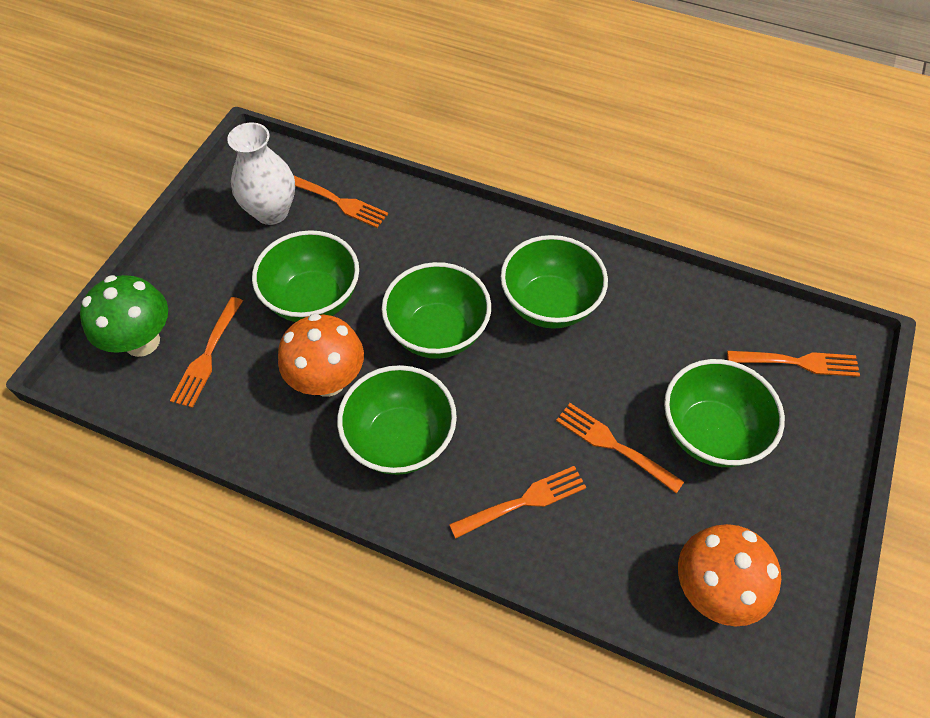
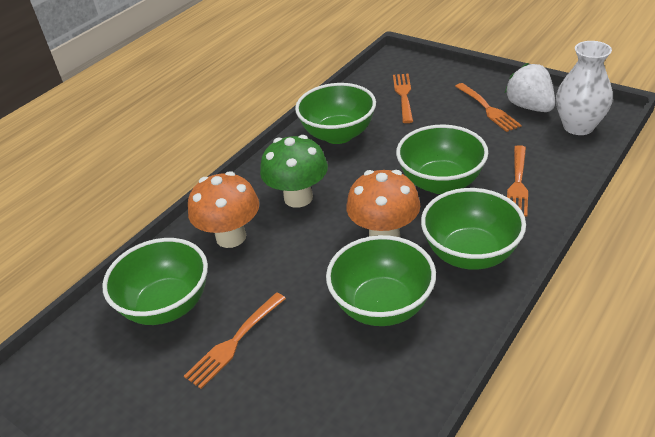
orange fork: [170,297,243,408] [294,176,388,228] [449,466,587,539] [556,403,684,493] [727,351,860,377] = 5 -> [184,292,286,389] [393,74,413,123] [455,83,522,132] [507,145,528,217] = 4
white strawberry: none = 0 -> [505,63,555,112] = 1

